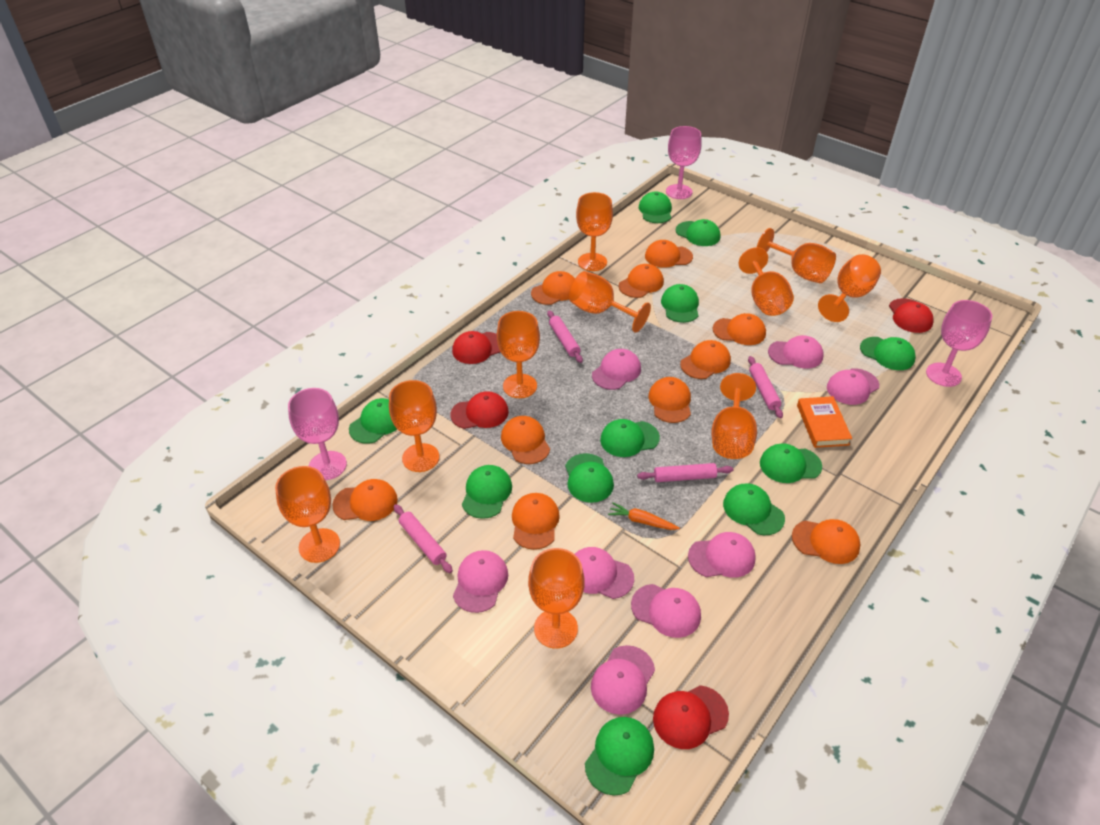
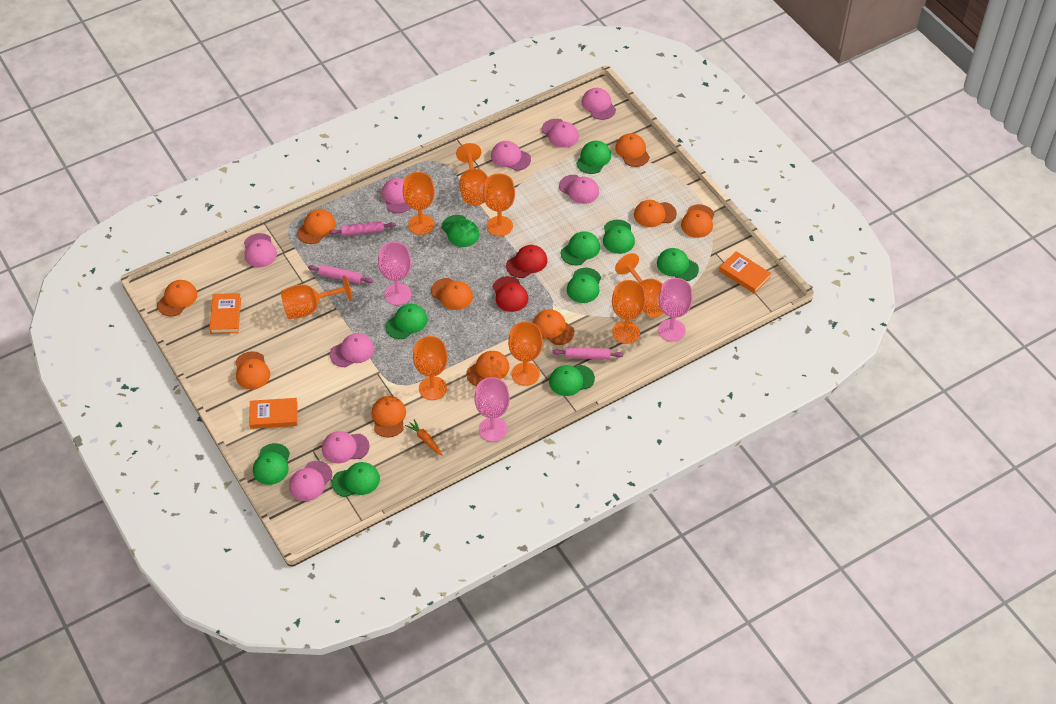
green cap: [349,398,397,444] [462,465,512,519] [565,453,614,503] [585,717,654,795] [600,419,660,457] [639,191,672,223] [661,284,699,323] [676,219,720,246] [723,483,785,535] [760,443,822,483] [860,337,916,370] = 11 -> [253,443,290,485] [332,462,380,497] [385,304,428,339] [442,215,479,247] [549,365,595,396] [561,231,600,266] [567,268,601,303] [576,141,611,174] [603,220,635,254] [657,248,699,281] = 10
orange book: [797,396,852,448] = 1 -> [209,293,241,334] [249,398,298,429] [719,251,771,294] = 3
orange goblet: [275,466,340,563] [389,380,439,472] [497,311,540,398] [528,548,585,649] [569,271,651,333] [576,192,613,271] [711,373,757,459] [739,247,794,316] [757,228,836,283] [818,254,881,322] = 10 -> [281,275,352,319] [403,172,435,235] [413,336,448,400] [456,143,488,205] [483,173,515,236] [508,322,543,386] [612,280,646,344] [615,253,663,317] = 8
pink cap: [453,550,508,613] [575,547,634,599] [591,645,655,715] [592,349,641,390] [631,584,701,638] [688,532,756,578] [768,335,823,369] [827,368,879,405] = 8 -> [244,233,277,267] [289,461,332,501] [322,431,370,463] [330,333,374,367] [382,178,411,213] [491,141,531,171] [542,119,579,148] [559,175,599,204] [582,88,616,120] = 9
pink rolling pin: [394,504,453,573] [547,311,583,363] [637,463,733,482] [748,356,783,418] = 4 -> [308,265,373,284] [329,221,396,236] [552,347,623,360] = 3
red cap: [450,391,509,429] [452,331,500,364] [653,685,729,749] [889,298,934,333] = 4 -> [492,276,528,312] [506,245,547,278] = 2

